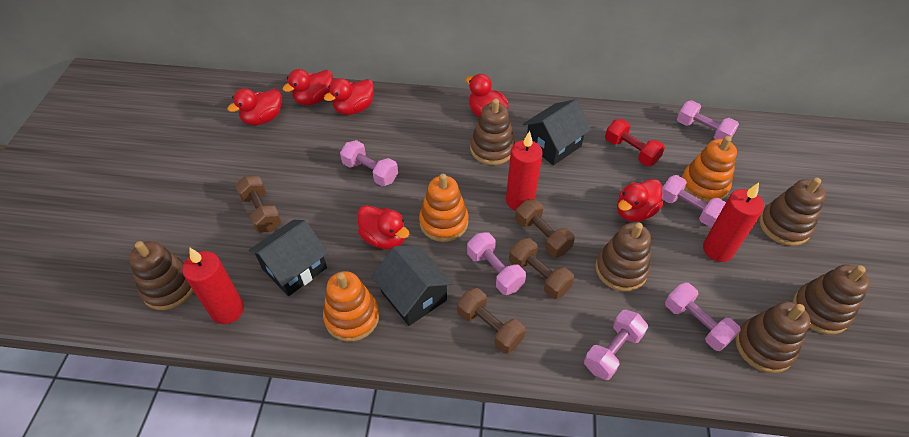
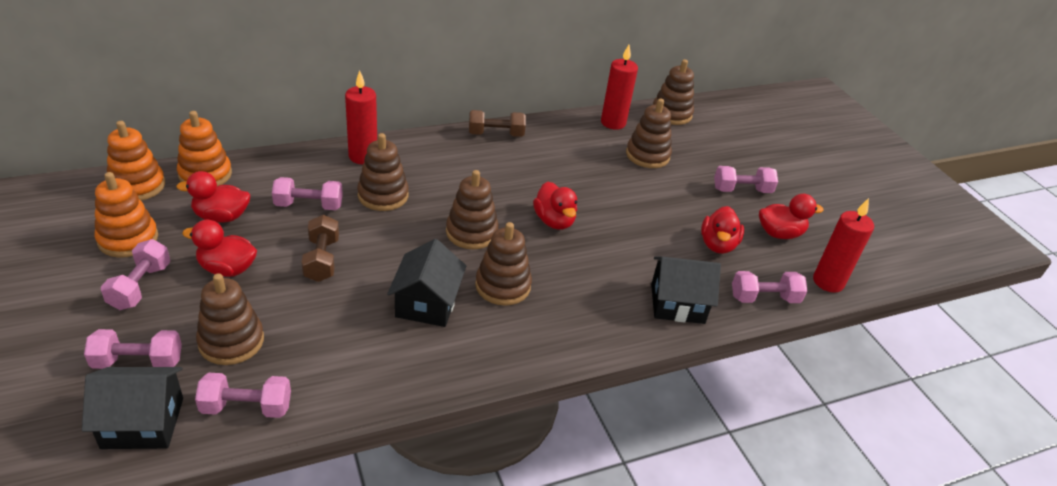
brown dumbbell: [235,176,282,233] [457,288,526,354] [509,238,574,299] [515,199,575,257] = 4 -> [301,215,339,282] [469,110,526,137] = 2
red duck: [227,88,282,125] [282,69,333,105] [324,78,374,115] [357,205,409,249] [466,74,509,117] [617,179,663,222] = 6 -> [177,171,250,223] [182,220,257,277] [533,182,577,230] [701,206,744,254] [759,194,824,239] = 5
red dumbbell: [605,119,665,166] = 1 -> none = 0

